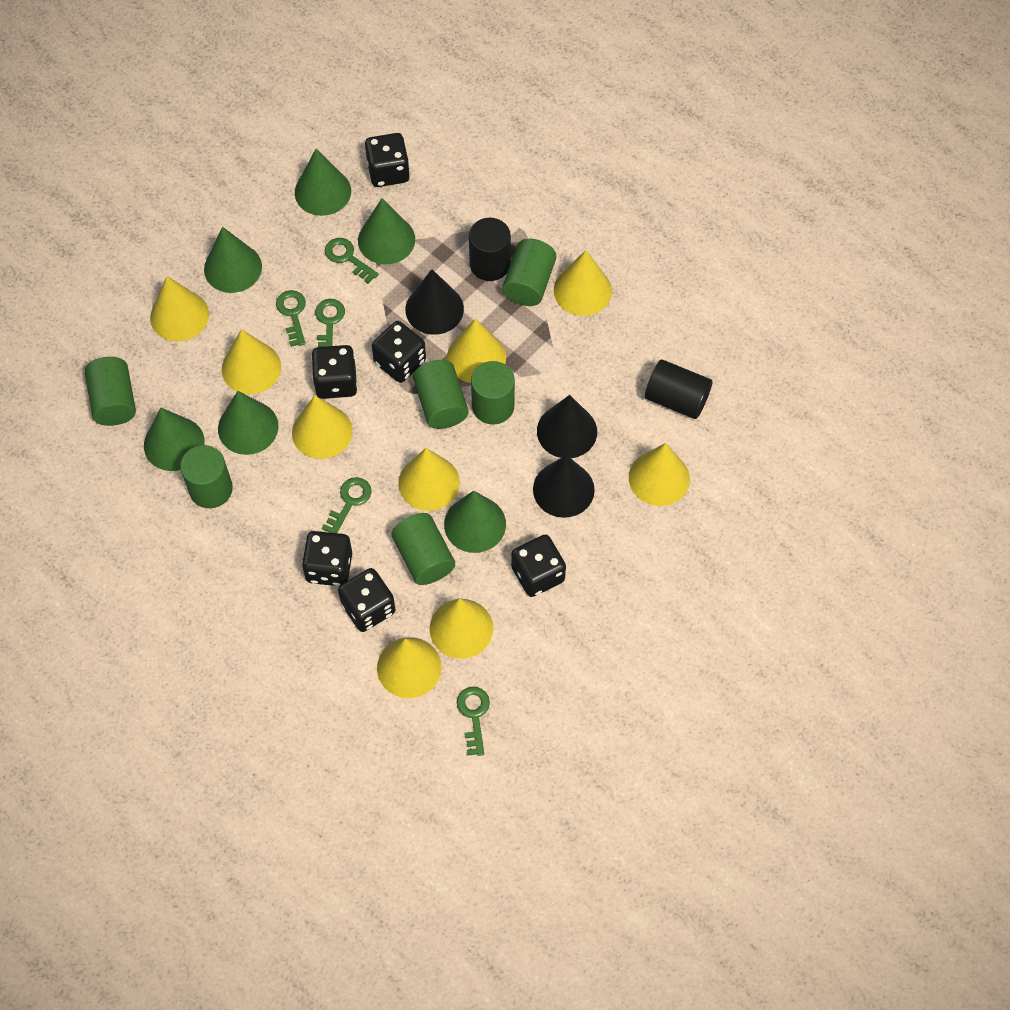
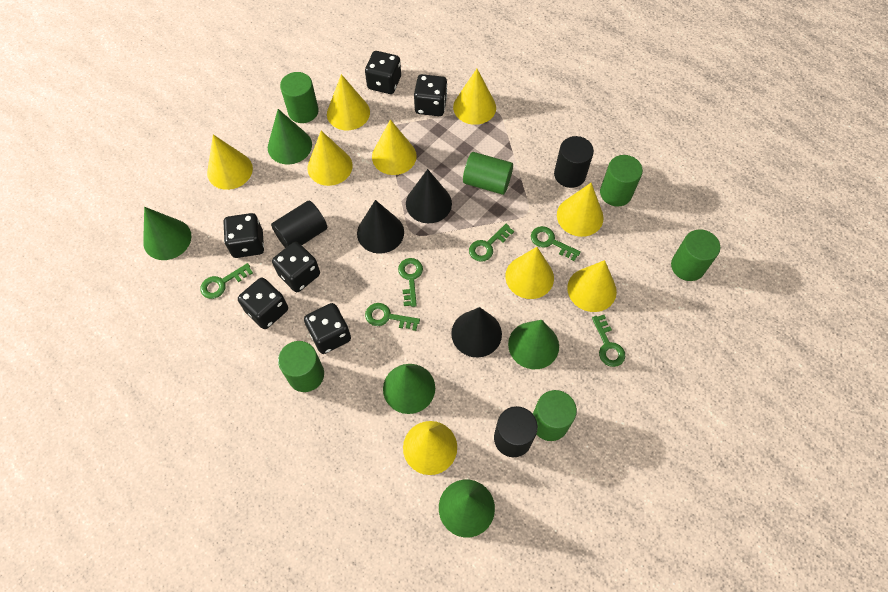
black cylinder: [469,218,511,281] [645,359,712,419] = 2 -> [271,201,327,248] [494,406,538,457] [554,136,594,188] = 3
green cone: [144,408,205,471] [204,227,262,293] [218,391,278,455] [295,149,351,216] [358,198,415,264] [444,491,506,553] = 6 -> [143,207,191,260] [268,109,312,165] [383,364,435,414] [439,480,495,537] [508,320,559,369] = 5
green key: [276,290,306,347] [315,299,345,347] [322,477,372,533] [325,238,379,283] [457,687,490,756] = 5 -> [200,263,253,299] [365,303,420,331] [398,258,423,307] [469,224,514,262] [531,226,581,261] [592,315,625,367] = 6

